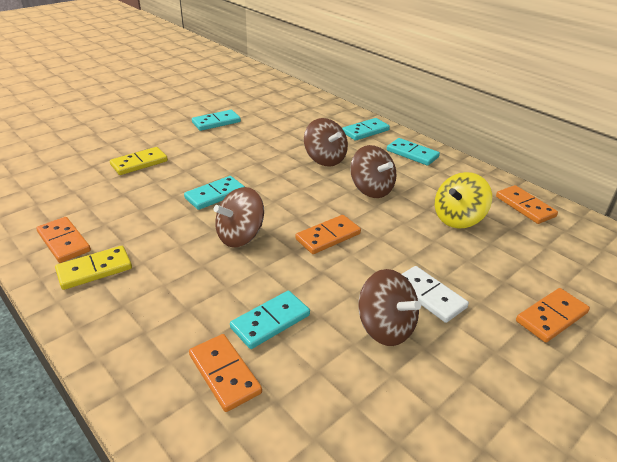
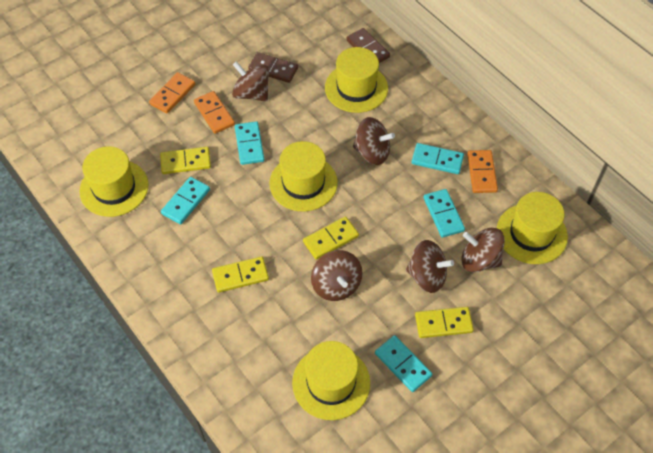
brown domino: none = 0 -> [248,52,298,83] [346,28,390,63] = 2
brown spinning top: [213,187,264,247] [304,118,348,167] [350,145,396,198] [359,269,421,346] = 4 -> [232,61,269,101] [311,250,363,301] [353,117,395,165] [406,240,454,293] [461,228,505,272] = 5
orange domino: [36,217,91,263] [189,334,262,412] [296,215,361,254] [496,185,558,224] [516,288,590,343] = 5 -> [149,72,195,113] [194,91,235,134] [467,150,498,193] = 3
white domino: [402,266,469,323] = 1 -> none = 0
yellow domino: [55,246,132,290] [110,147,168,175] = 2 -> [160,147,211,174] [212,256,269,293] [303,216,359,260] [415,307,474,338] = 4
yellow hat: none = 0 -> [79,146,149,217] [269,141,338,212] [292,341,370,420] [325,47,388,113] [497,192,568,264] = 5
yellow spinning top: [435,172,492,229] = 1 -> none = 0

